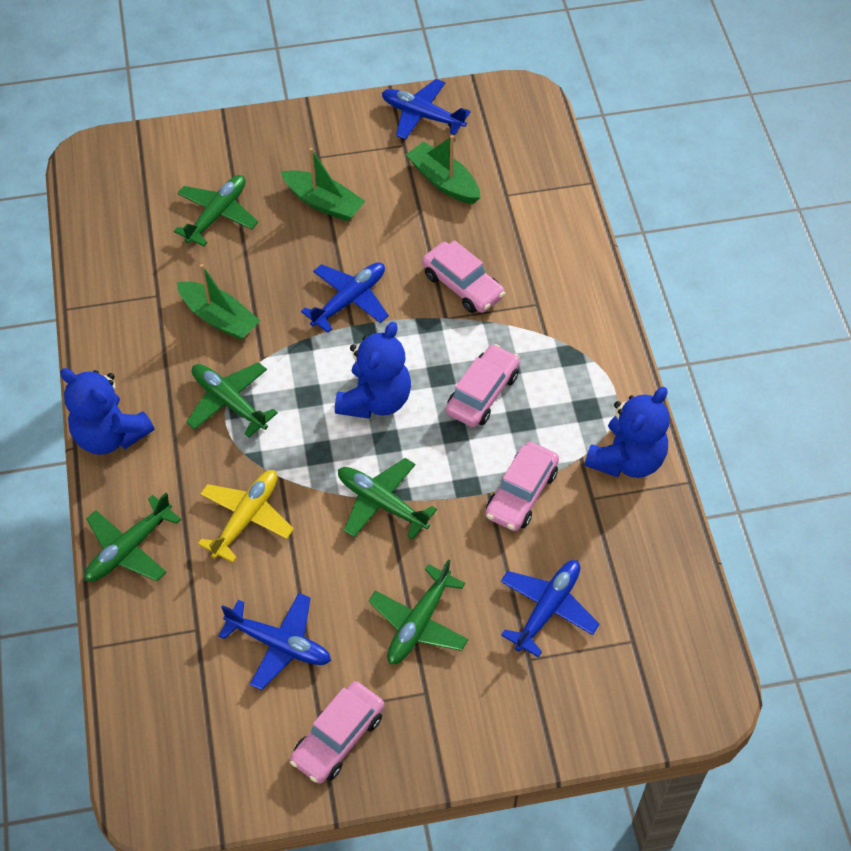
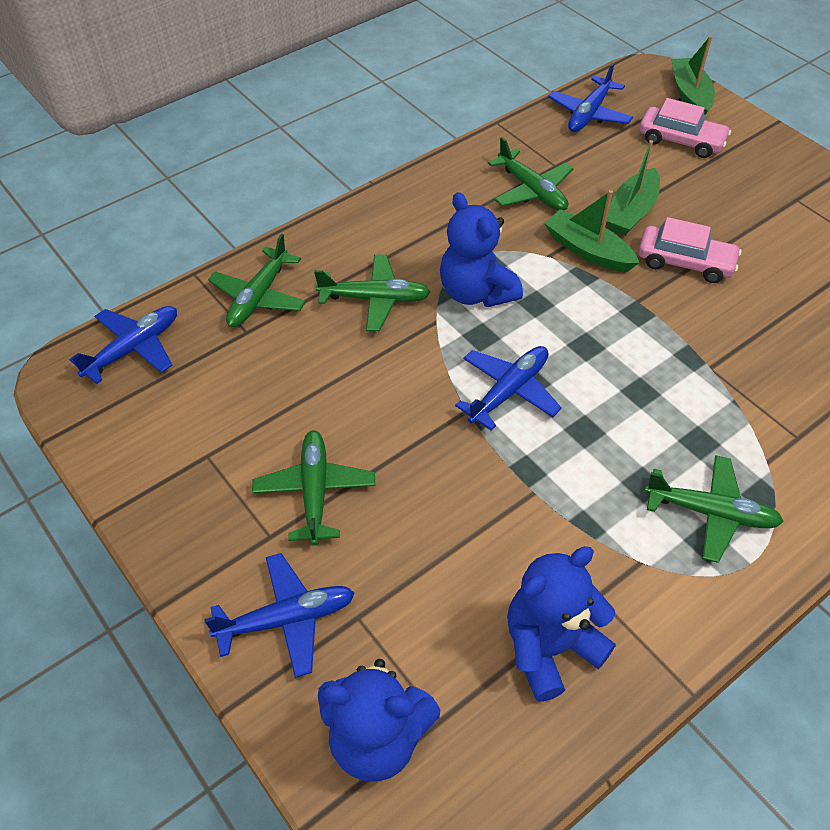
pink car: [290,681,384,784] [422,240,505,313] [446,344,520,427] [485,442,559,531] = 4 -> [638,217,742,283] [639,98,731,158] = 2
yellow plane: [198,470,294,563] = 1 -> none = 0

